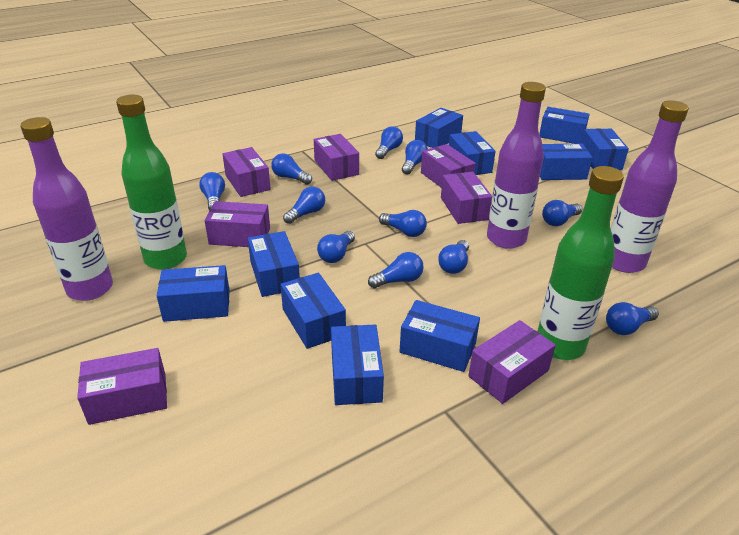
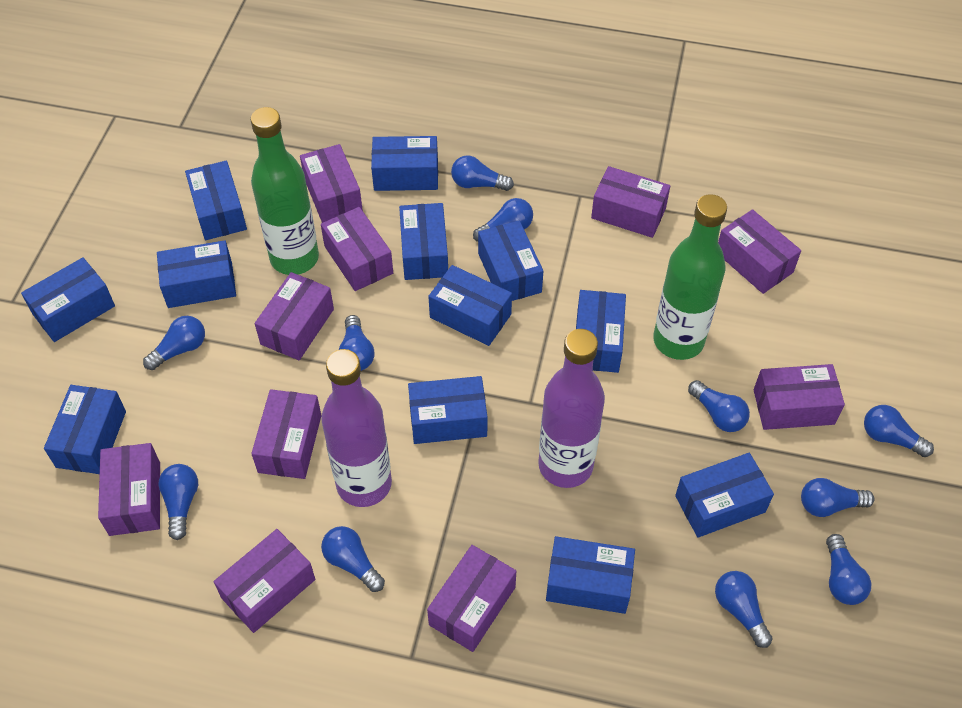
blue box: [157,265,230,322] [248,231,300,297] [280,273,346,349] [331,324,384,405] [399,300,480,372] [415,108,463,148] [449,131,496,175] [539,107,590,144] [540,144,593,180] [581,128,629,170] = 10 -> [21,257,115,342] [44,385,126,474] [157,240,236,308] [185,160,247,240] [371,136,438,191] [399,203,448,280] [408,376,487,444] [428,265,512,346] [478,220,543,301] [546,536,635,614] [576,290,626,373] [675,453,774,538] = 12
purple bottle: [20,117,113,301] [487,82,546,249] [611,100,689,273] = 3 -> [321,349,392,507] [538,329,605,488] = 2
purple box: [77,348,167,425] [205,201,270,247] [222,147,271,197] [314,134,359,181] [421,144,476,188] [441,172,492,224] [468,320,556,404] = 7 -> [98,443,160,536] [214,529,315,633] [251,389,321,479] [255,272,334,360] [300,144,363,223] [321,207,393,291] [427,545,516,652] [591,166,670,238] [718,209,801,294] [754,364,845,430] = 10

